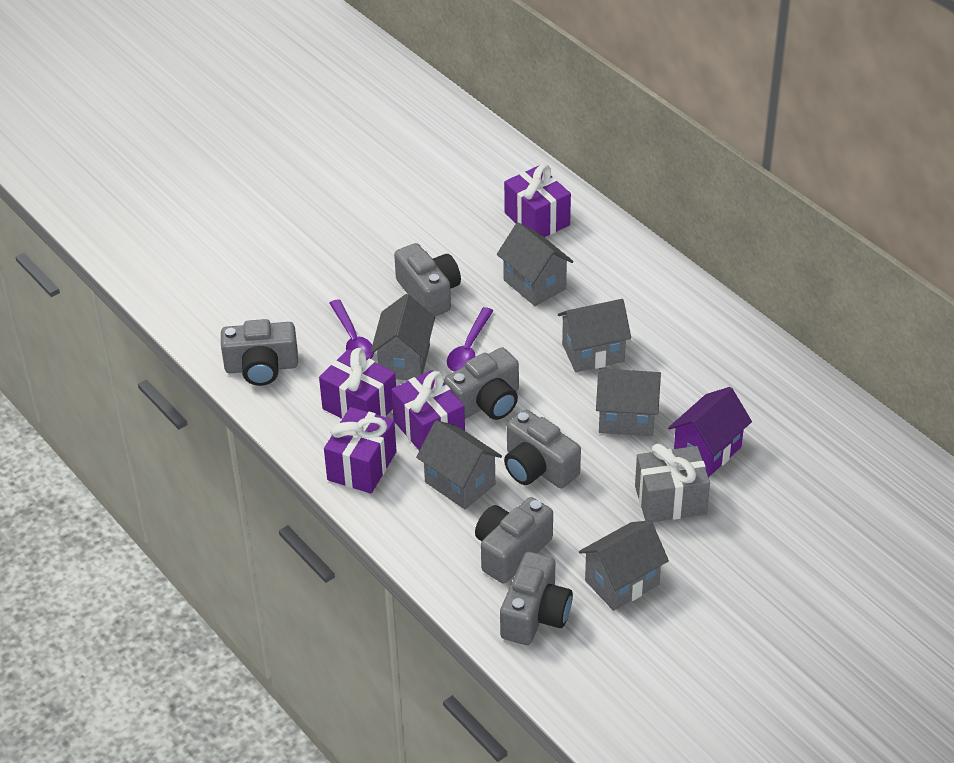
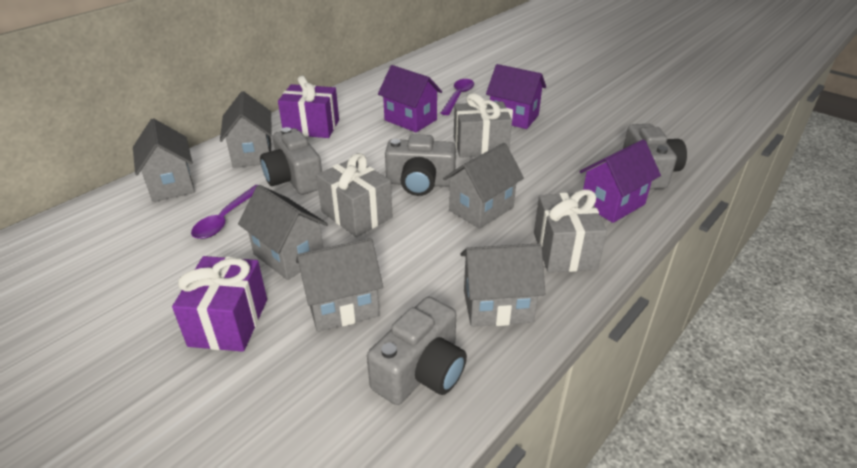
grey camera: [221,319,298,386] [394,243,461,316] [444,347,519,420] [475,497,553,583] [500,552,573,645] [504,410,581,488] = 6 -> [260,127,322,195] [367,297,467,405] [385,134,456,196] [623,124,687,189] = 4
grey gift: [635,444,710,522] = 1 -> [316,153,393,237] [454,93,512,158] [534,189,607,272] = 3
purple gift: [319,348,396,419] [324,407,397,494] [391,370,465,451] [504,164,571,237] = 4 -> [172,256,267,352] [278,75,339,138] = 2
purple house: [668,387,752,477] = 1 -> [378,65,442,132] [486,64,546,129] [579,139,661,223] = 3

